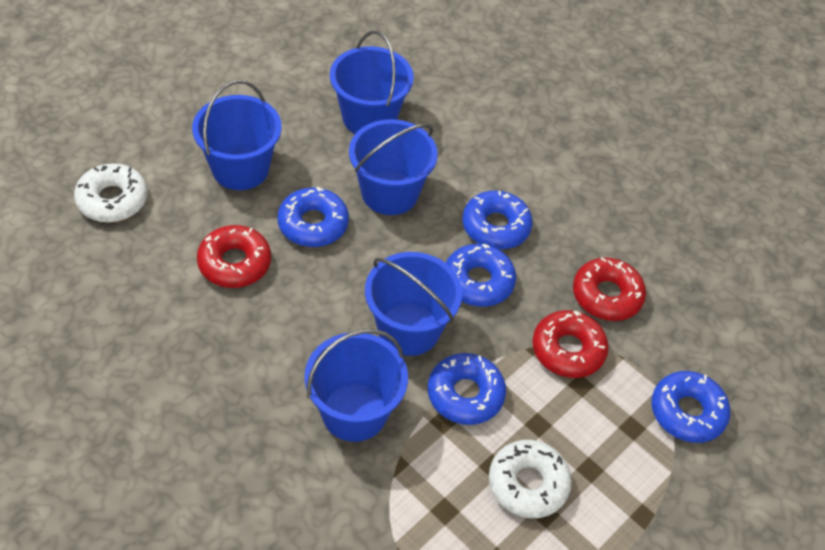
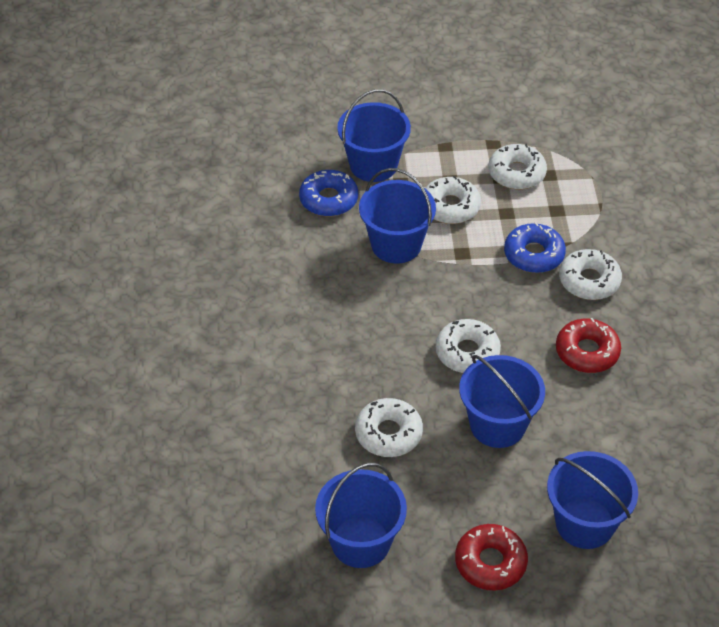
blue donut: [278,187,349,247] [428,353,506,425] [446,244,516,307] [462,191,533,249] [652,371,730,443] = 5 -> [299,170,358,216] [504,222,566,273] = 2
red donut: [197,225,271,288] [532,310,609,378] [573,257,646,321] = 3 -> [455,524,528,591] [556,318,621,373] = 2
white donut: [74,163,148,222] [489,440,572,518] = 2 -> [355,398,423,457] [425,176,481,224] [436,319,501,373] [488,144,547,190] [559,249,622,300] = 5

